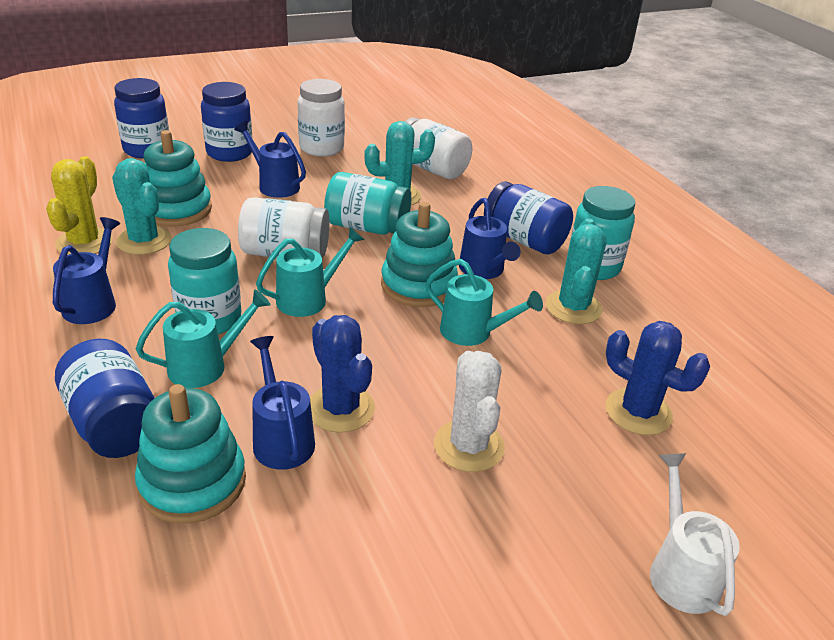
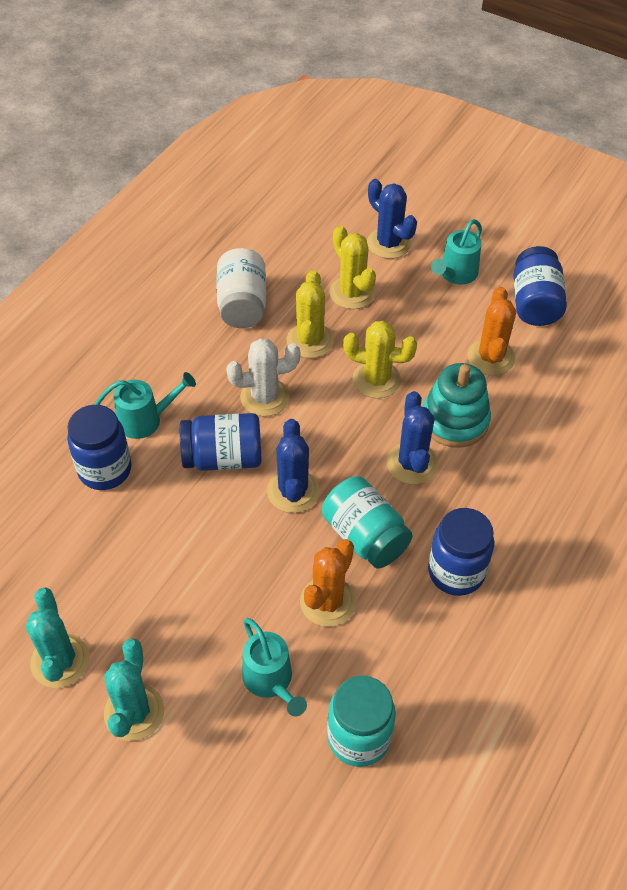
blue cactus: [310,315,375,433] [605,321,710,435] = 2 -> [267,419,320,513] [367,179,417,259] [387,391,438,484] = 3
blue watering can: [53,217,120,324] [234,121,306,198] [250,336,315,470] [459,198,521,279] = 4 -> none = 0
orange cactus: none = 0 -> [300,539,356,627] [467,287,516,375] = 2
turquoise cactus: [112,158,172,255] [364,121,435,205] [545,218,607,324] = 3 -> [26,588,90,688] [104,638,164,741] = 2
turquoise jar: [168,228,241,334] [324,172,411,235] [571,186,635,280] = 3 -> [322,476,412,568] [327,676,396,767] = 2
turquoise stacking toy: [135,384,246,524] [143,130,212,227] [381,202,458,307] = 3 -> [423,363,491,448] = 1
white jar: [238,197,329,258] [298,79,345,157] [405,117,472,179] = 3 -> [217,248,266,328] = 1
white watering can: [650,453,740,616] = 1 -> none = 0
yellow cactus: [46,156,113,255] = 1 -> [287,270,334,358] [329,226,376,309] [343,321,417,398] = 3

